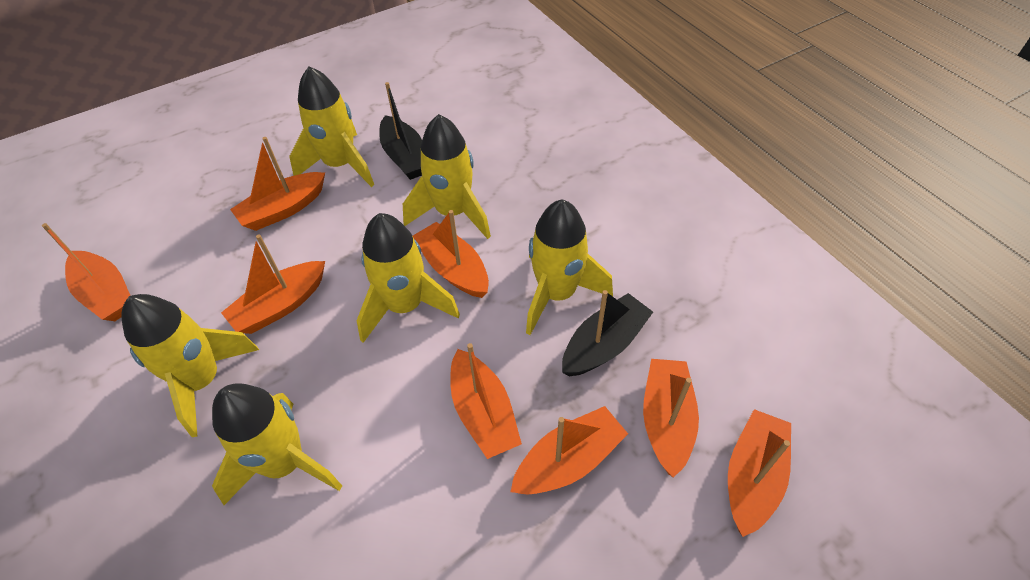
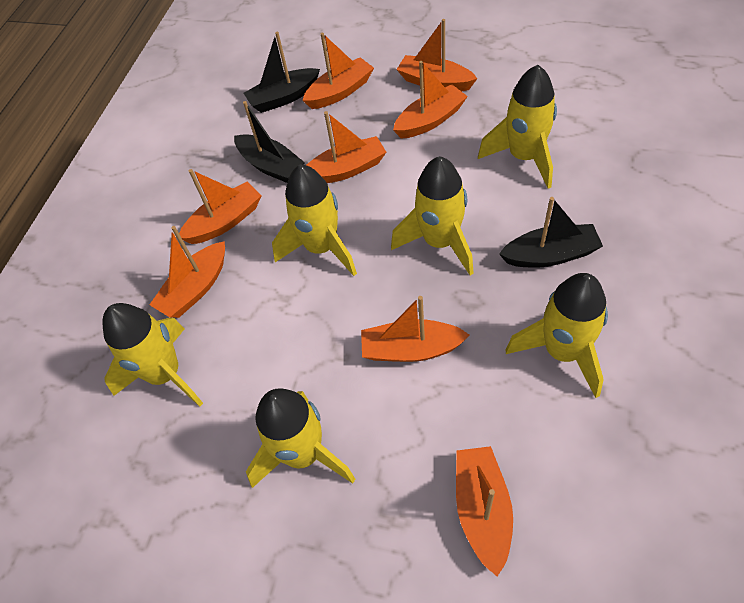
black boat: [379,82,422,180] [562,290,653,376] = 2 -> [234,101,305,183] [243,32,320,113] [499,197,603,268] = 3

